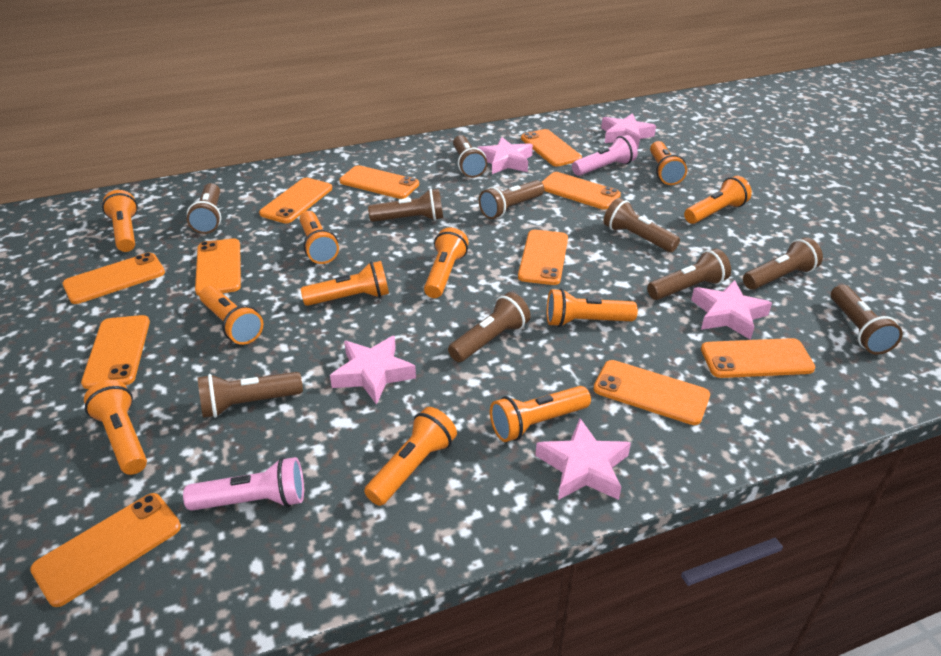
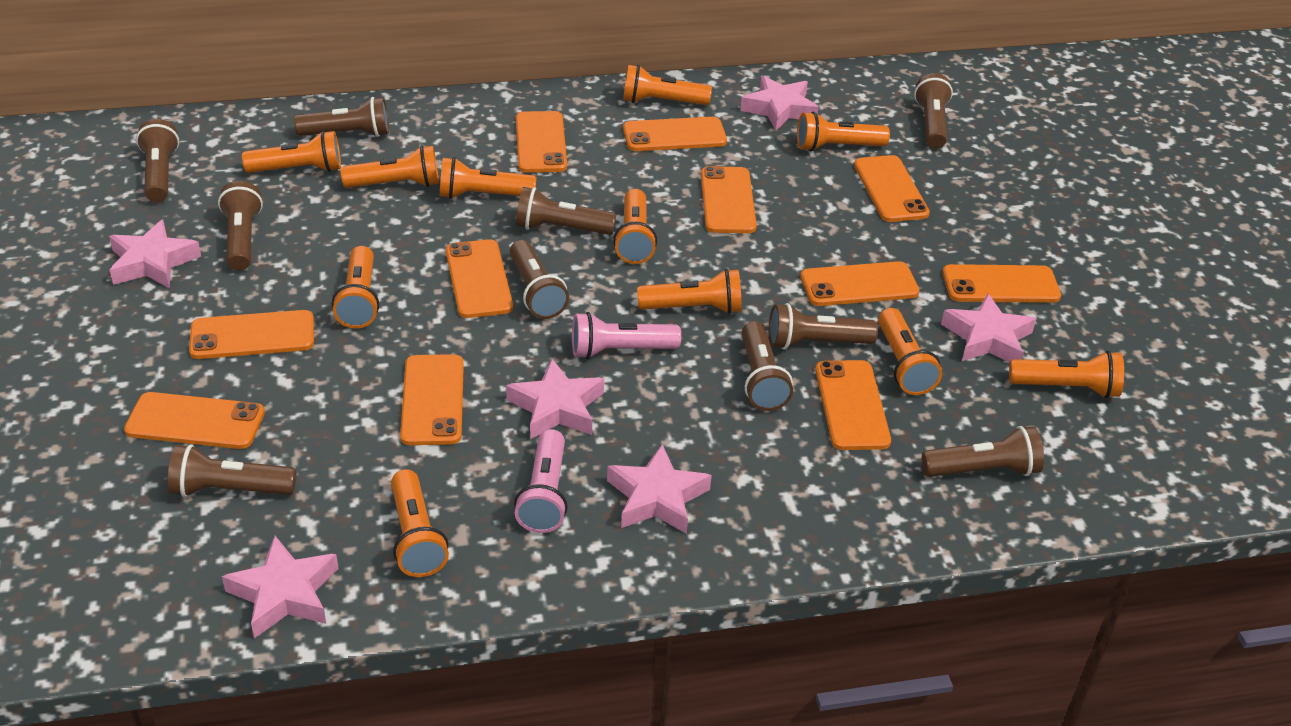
pink star: [330,336,416,405] [477,137,533,174] [536,418,631,500] [601,113,656,148] [691,280,772,340] = 5 -> [109,219,201,288] [222,536,339,639] [506,359,604,439] [607,444,712,534] [740,75,819,131] [941,294,1036,362] = 6

